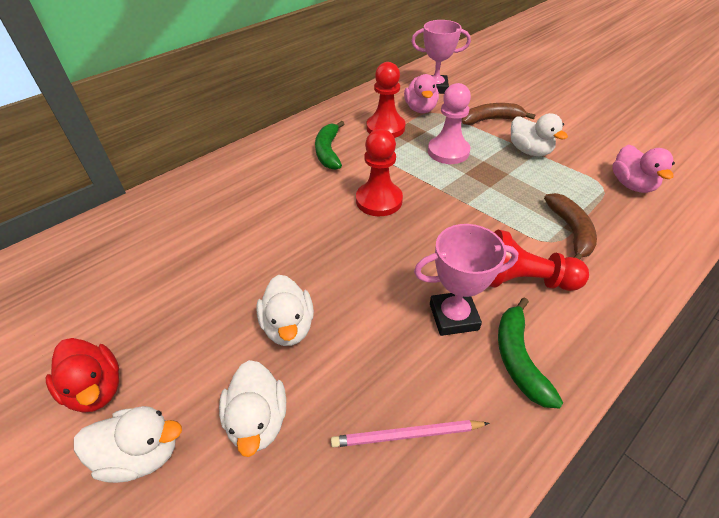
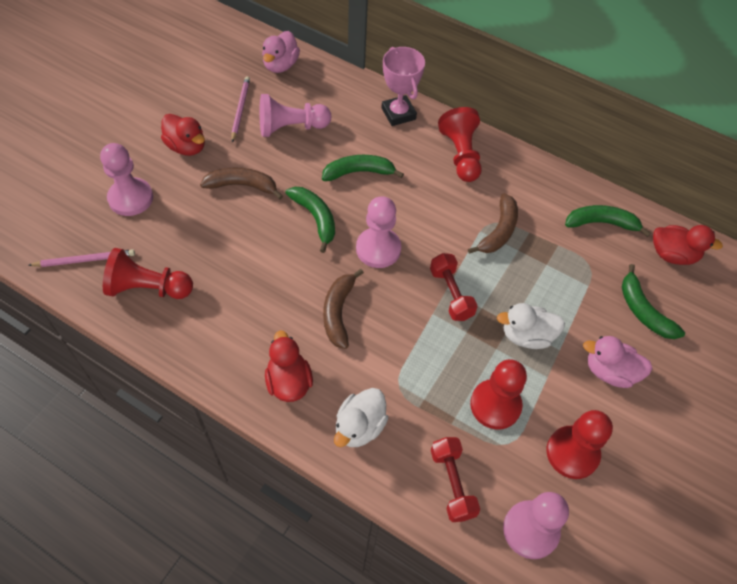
brown banana: [462,103,535,125] [544,193,597,260] = 2 -> [200,168,283,199] [323,269,364,349] [468,193,518,254] = 3
green banana: [315,121,344,170] [498,298,563,409] = 2 -> [285,187,335,253] [322,155,404,181] [565,205,651,237] [622,264,685,339] = 4
pink pawn: [428,83,471,164] = 1 -> [100,143,153,216] [259,94,331,137] [356,196,401,268] [503,492,569,559] = 4
pink pencil: [331,420,489,447] = 1 -> [28,249,135,267] [231,76,250,142] = 2
pink trophy: [411,20,471,94] [414,224,519,336] = 2 -> [382,47,425,126] = 1
red duck: [46,338,119,413] = 1 -> [161,114,205,156] [265,330,313,402] [653,225,723,265] = 3
red dumbbell: none = 0 -> [430,253,478,321] [431,437,480,522] = 2
red pawn: [356,129,403,216] [367,62,405,138] [490,230,589,291] = 3 -> [103,248,193,299] [438,107,482,182] [470,359,527,430] [546,410,613,479] = 4
white duck: [74,406,182,483] [219,360,286,457] [256,275,314,346] [511,113,568,156] = 4 -> [334,388,388,447] [497,303,565,349] = 2

